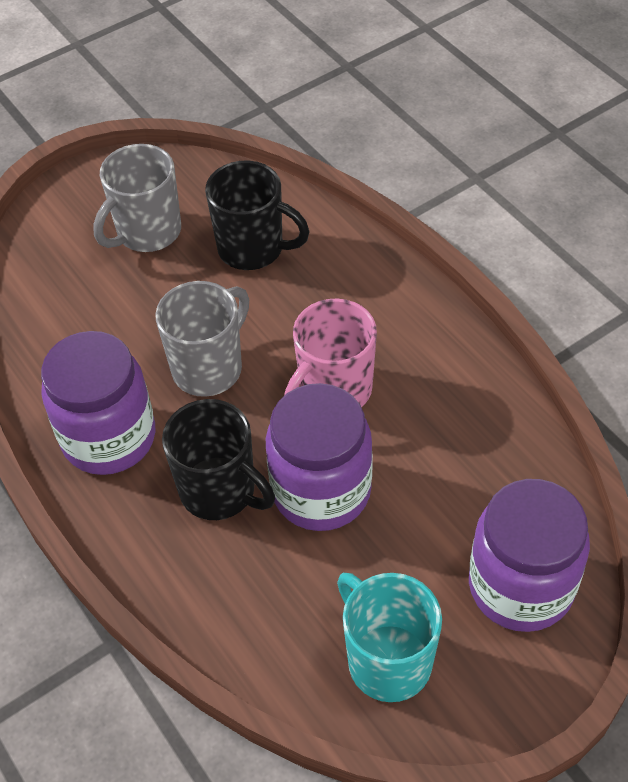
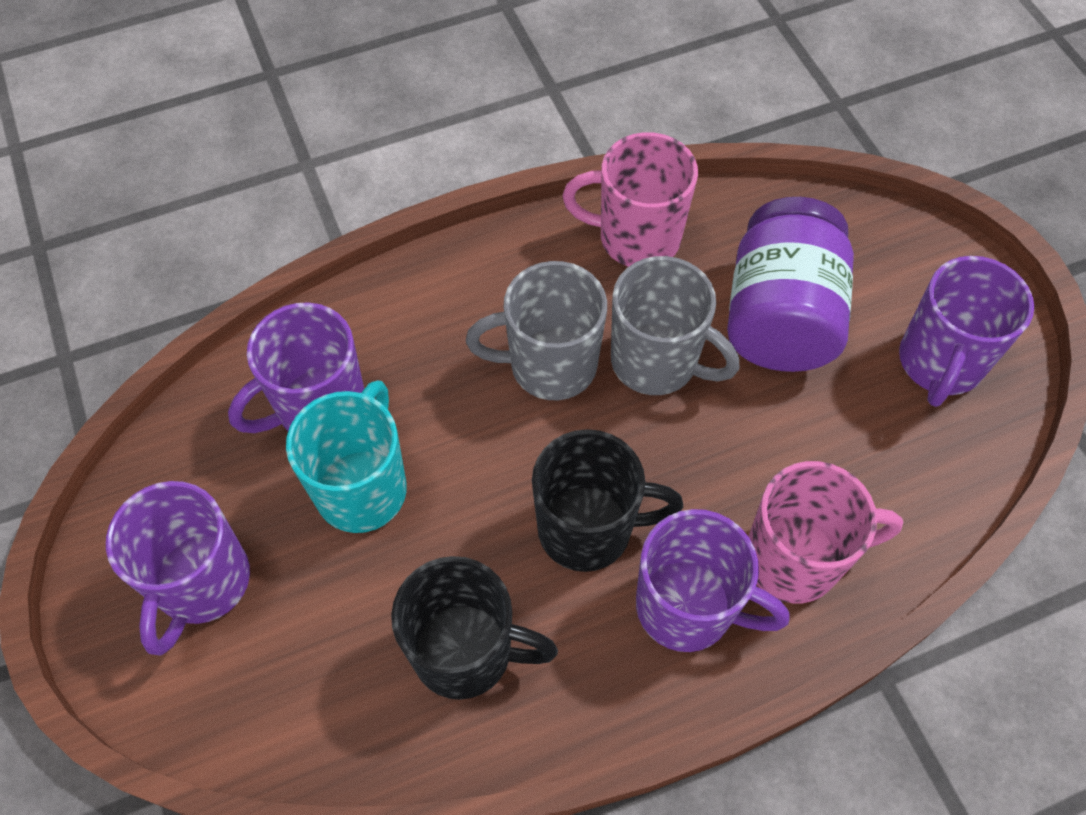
pink mug: [284,299,377,407] = 1 -> [562,132,698,267] [748,461,903,603] = 2
purple jar: [41,331,155,475] [266,383,373,531] [469,479,590,632] = 3 -> [727,197,854,372] = 1
purple mug: none = 0 -> [106,481,250,656] [228,302,364,433] [636,509,789,652] [899,256,1034,407] = 4

